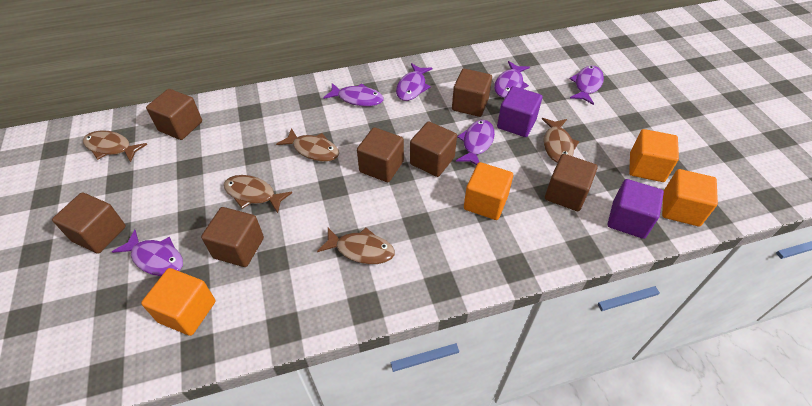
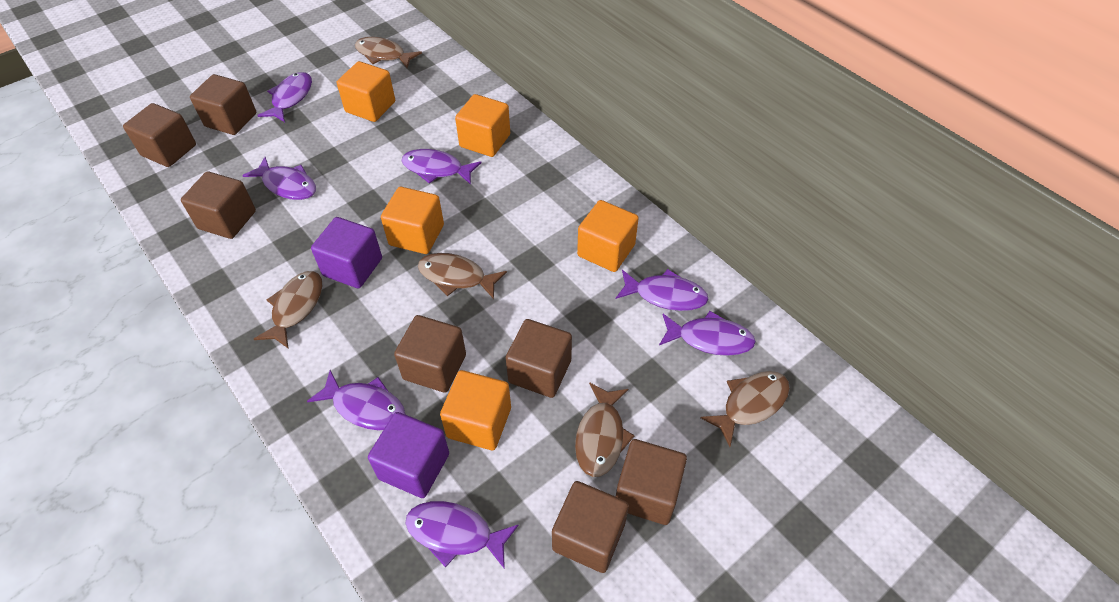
orange cube: [141,268,216,336] [464,162,513,220] [629,129,679,182] [662,169,718,226] = 4 -> [337,61,395,122] [381,187,444,254] [440,370,511,450] [455,94,510,157] [577,200,639,272] = 5
purple fish: [112,230,183,276] [323,83,384,106] [396,63,432,101] [456,120,495,165] [494,61,530,98] [569,66,604,105] = 6 -> [242,157,316,200] [257,72,312,122] [307,370,405,430] [402,149,481,185] [405,501,519,569] [616,269,708,311] [659,311,756,356] = 7

